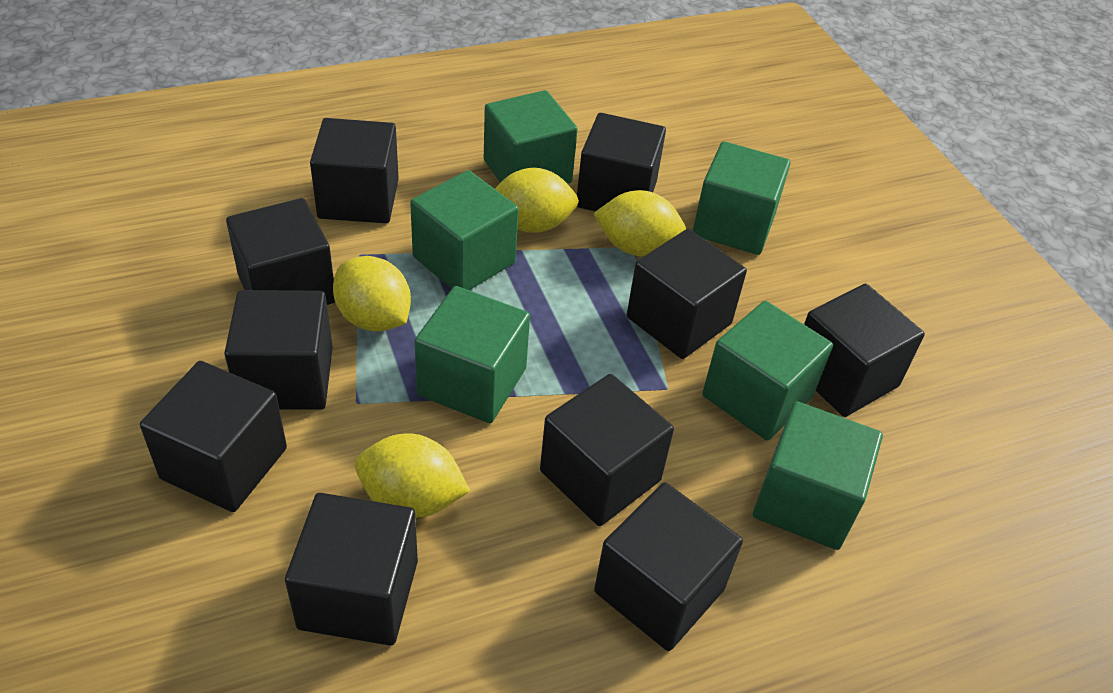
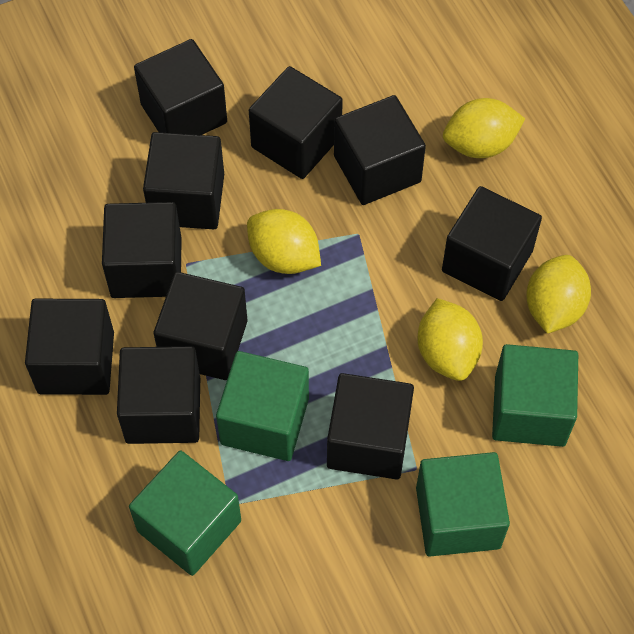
green cube: [410,170,519,290] [415,286,530,423] [484,90,578,184] [693,141,791,255] [702,301,833,440] [753,401,883,550] = 6 -> [129,451,241,576] [216,351,309,461] [416,452,510,557] [492,344,578,447] = 4

